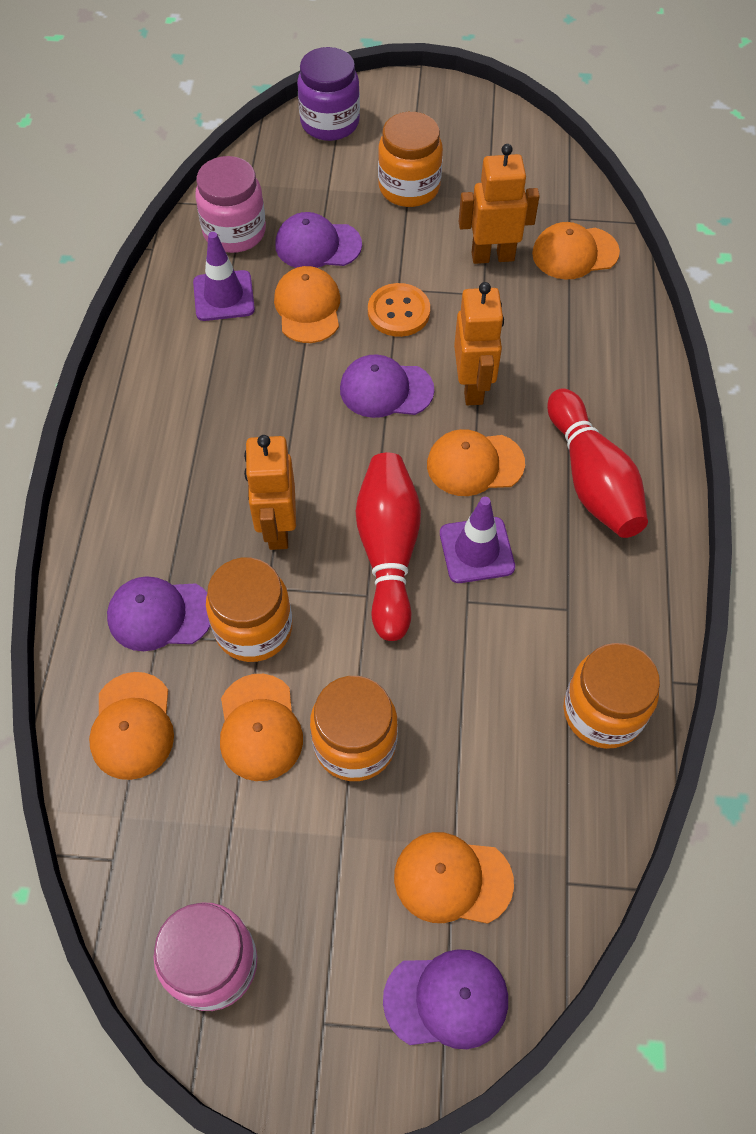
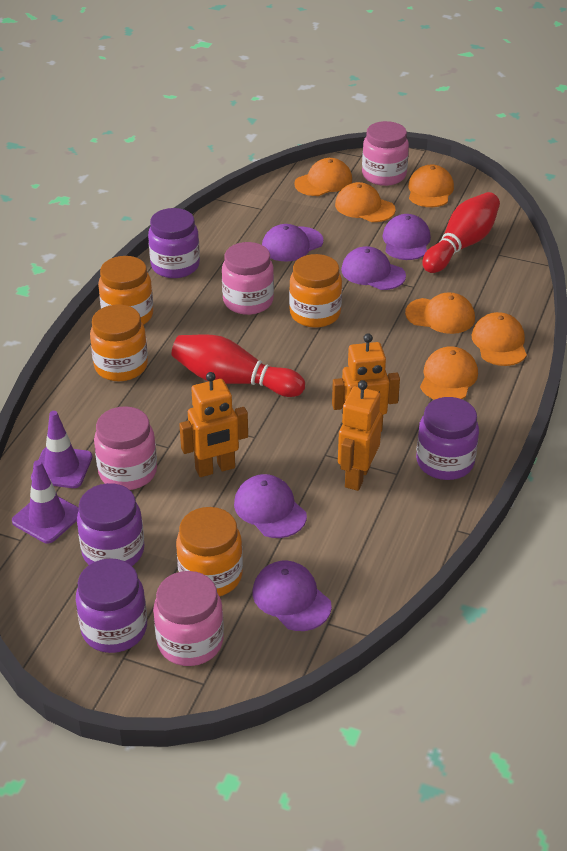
orange button: [368,283,430,337] = 1 -> none = 0
pink jar: [154,903,257,1011] [195,156,266,253] = 2 -> [94,406,157,490] [153,571,224,666] [222,242,274,315] [362,121,409,186] = 4
purple cap: [107,576,210,651] [275,212,362,268] [340,355,434,418] [383,949,508,1049] = 4 -> [234,474,307,538] [253,561,332,631] [262,224,323,261] [341,246,406,290] [383,214,431,260] = 5
purple jar: [297,47,360,141] = 1 -> [76,558,147,653] [77,483,144,566] [148,208,200,278] [416,397,479,480] = 4

